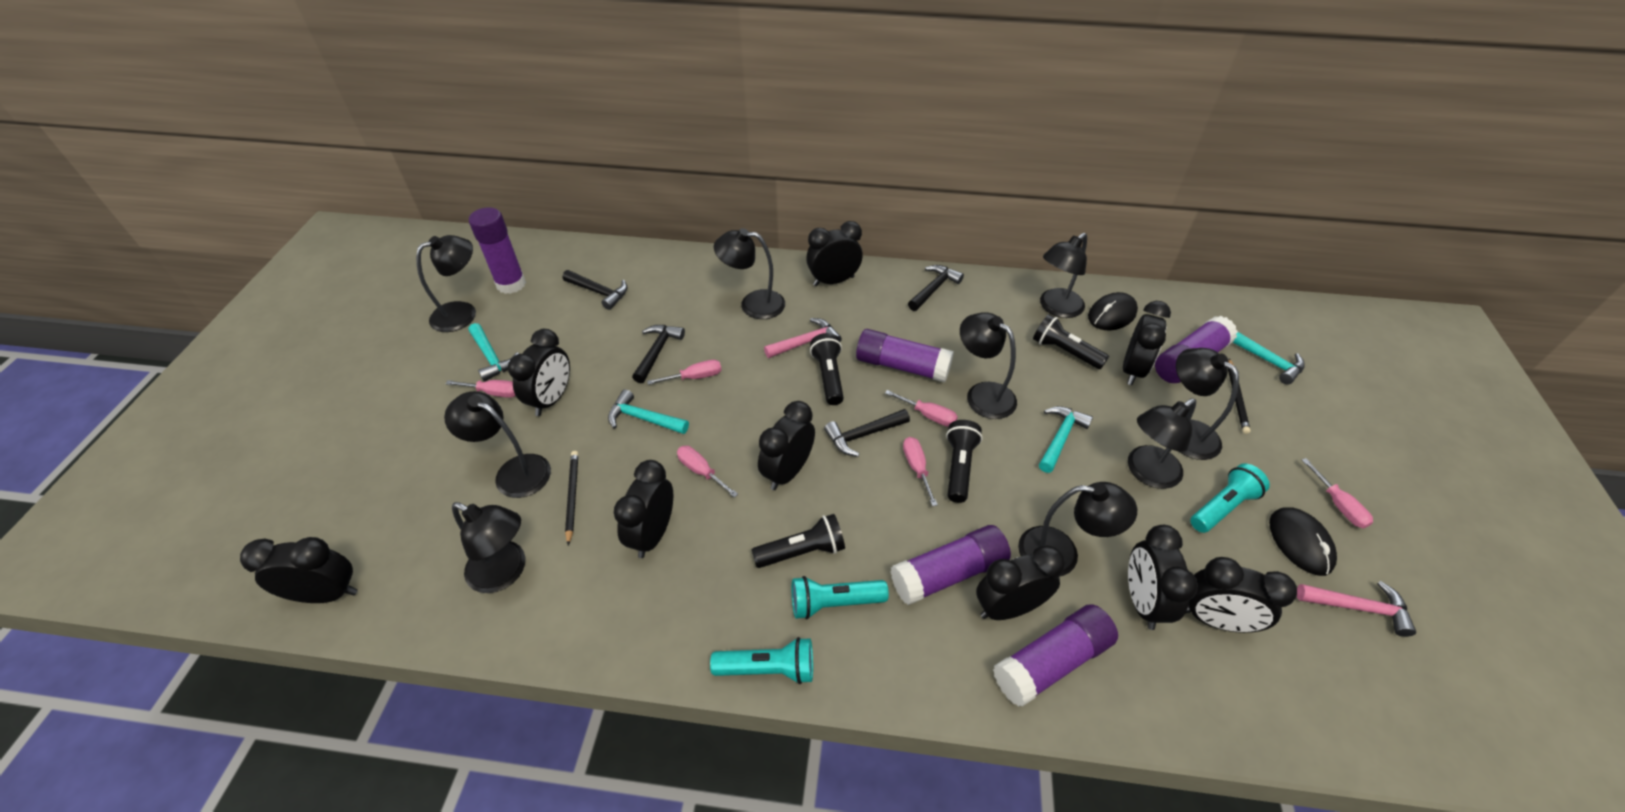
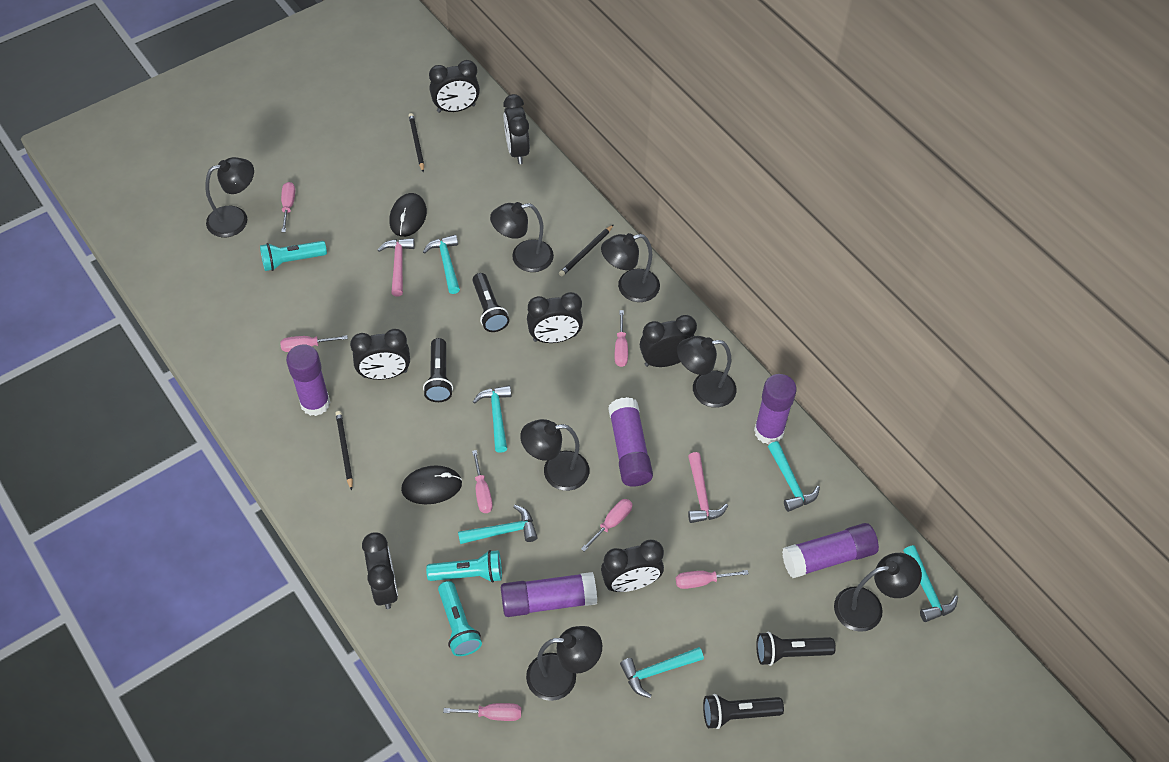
black clock: [240,537,358,603] [508,329,570,416] [614,460,673,558] [758,401,815,490] [806,221,863,286] [976,545,1065,620] [1123,301,1171,385] [1128,525,1198,630] [1186,557,1297,633] = 9 -> [350,329,410,380] [362,532,398,609] [429,60,480,113] [503,94,530,164] [527,292,583,343] [601,539,664,592] [640,315,697,367] = 7
black hammer: [562,270,627,310] [632,325,685,383] [824,409,910,457] [908,265,964,311] = 4 -> none = 0
black lamp: [416,235,476,332] [444,391,551,498] [452,502,525,593] [714,228,785,319] [960,312,1017,419] [1018,482,1137,577] [1040,233,1087,318] [1128,399,1196,489] [1176,348,1239,460] = 9 -> [205,157,254,237] [490,202,554,272] [520,419,589,491] [526,626,602,701] [601,233,660,302] [677,336,737,408] [834,553,922,632] = 7
black pencil: [565,451,578,546] [1228,359,1251,434] = 2 -> [335,411,353,491] [409,113,424,172] [559,224,614,277] = 3
pink screwdriver: [446,380,516,398] [647,360,721,385] [677,446,738,498] [885,390,958,427] [903,437,938,506] [1302,458,1373,528] = 6 -> [280,335,348,352] [281,182,295,232] [443,703,521,721] [472,450,493,513] [581,499,632,552] [615,310,628,367] [676,570,749,589] = 7
turquoise hammer: [468,323,519,382] [608,389,689,434] [1039,406,1093,473] [1232,332,1305,384] = 4 -> [423,235,460,294] [458,505,538,544] [473,385,511,453] [620,647,704,698] [768,441,820,512] [903,545,958,622] = 6

